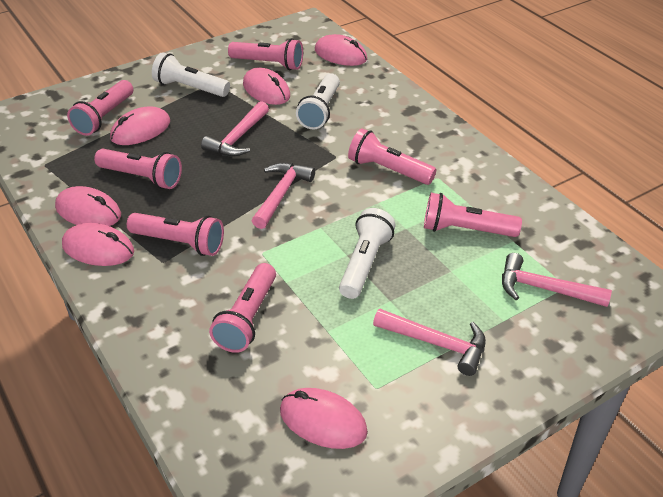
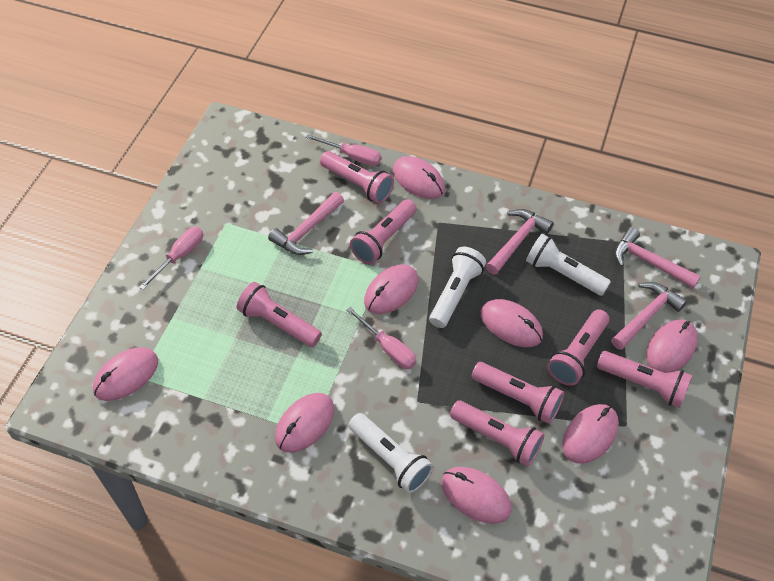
pink mouse: [55,186,121,226] [62,223,134,266] [110,106,170,145] [243,68,290,105] [280,388,368,449] [315,34,367,66] = 6 -> [93,347,158,401] [275,393,334,453] [364,264,419,314] [393,156,445,199] [441,467,512,524] [481,299,543,347] [562,404,619,464] [646,319,698,373] = 8
pink screwdriver: none = 0 -> [139,227,203,290] [306,134,381,166] [346,307,416,369] = 3

